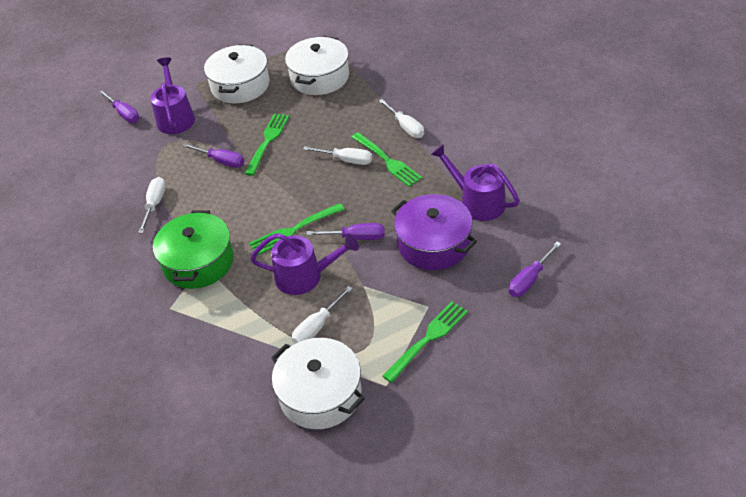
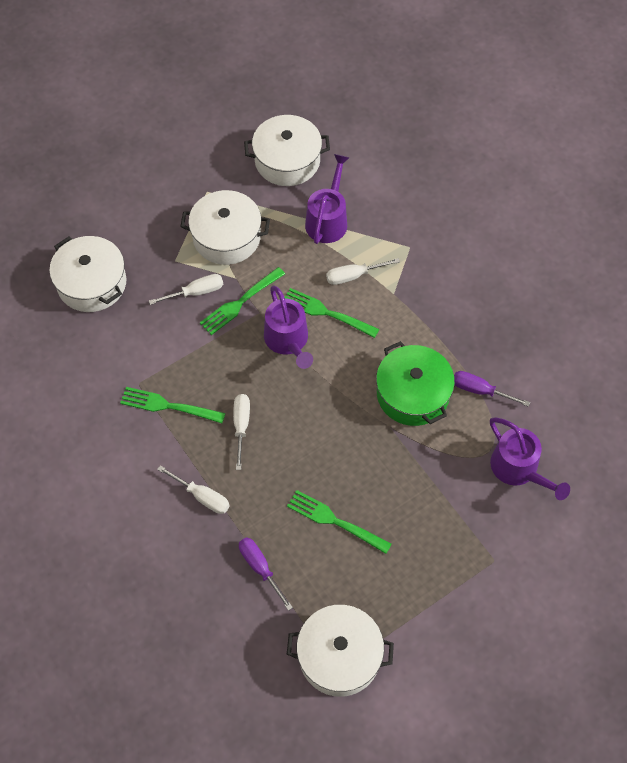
purple pot: [391,194,477,270] = 1 -> none = 0
purple screwdriver: [99,90,139,123] [182,143,244,168] [306,223,385,240] [509,242,561,297] = 4 -> [239,538,293,611] [454,371,530,407] = 2
white pot: [204,44,270,103] [271,338,365,429] [285,36,349,95] = 3 -> [49,236,126,312] [180,190,270,265] [244,115,330,186] [287,605,394,697] = 4

